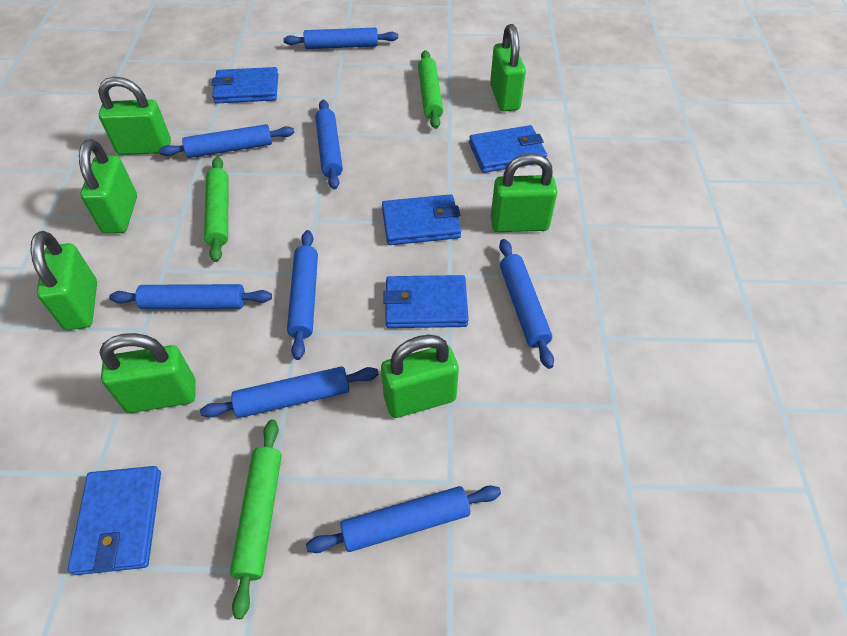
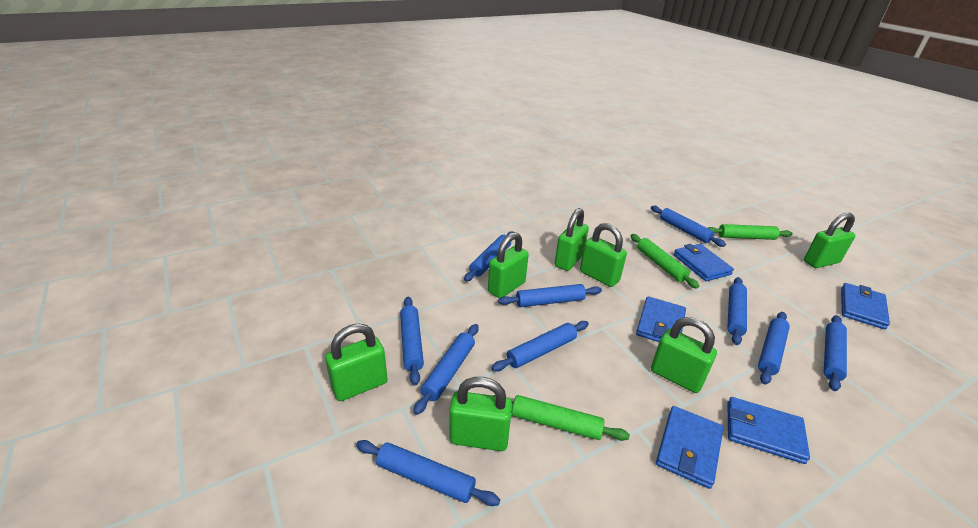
blue rolling pin: [109,284,272,309] [159,124,294,158] [200,366,379,418] [283,28,398,49] [287,230,318,360] [306,485,501,553] [315,100,343,190] [499,239,554,369] = 8 -> [356,440,500,506] [400,297,424,385] [414,324,479,415] [464,231,513,282] [491,321,589,372] [498,284,602,307] [651,206,726,247] [727,277,747,345] [758,312,790,385] [824,315,847,391] = 10

